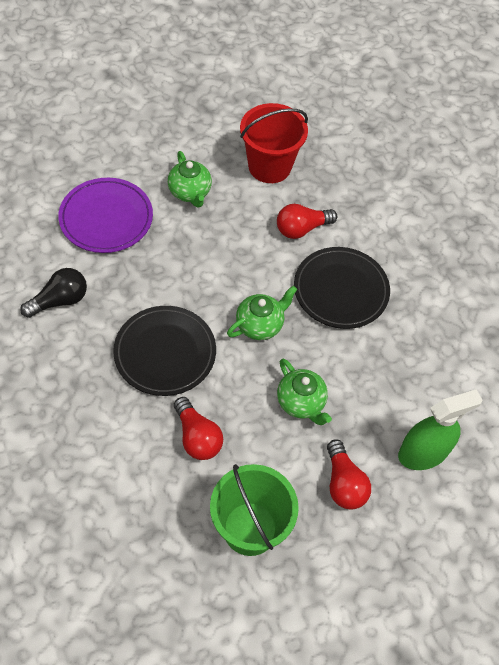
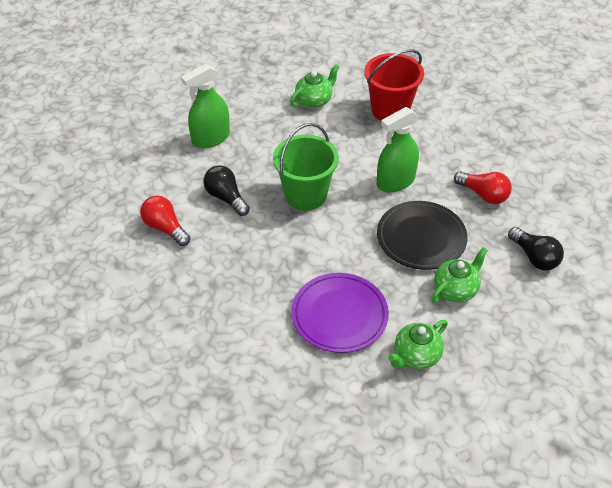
black light bulb: [20,268,87,318] = 1 -> [203,165,250,216] [508,227,564,271] = 2
black plate: [113,306,216,396] [294,247,390,329] = 2 -> [377,201,468,270] = 1
green spray bottle: [398,389,482,470] = 1 -> [181,64,230,148] [377,107,419,192] = 2
red light bulb: [174,397,223,460] [277,204,337,239] [327,439,371,510] = 3 -> [140,195,191,246] [454,171,512,204] = 2

